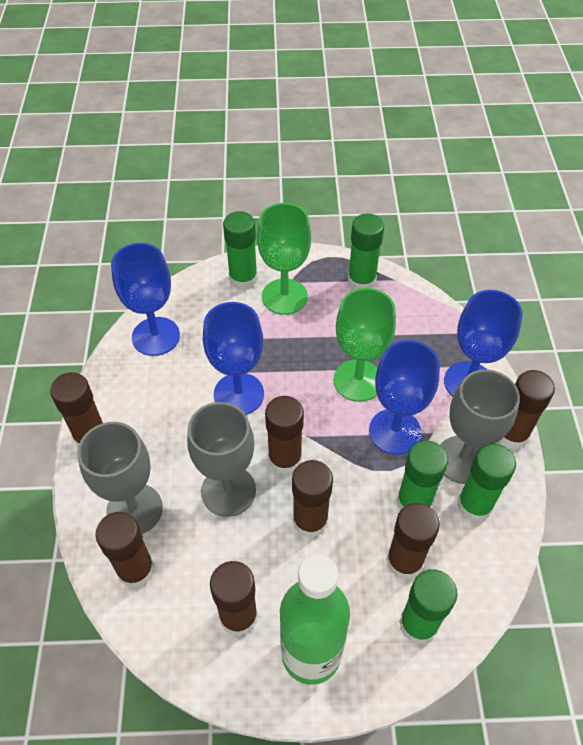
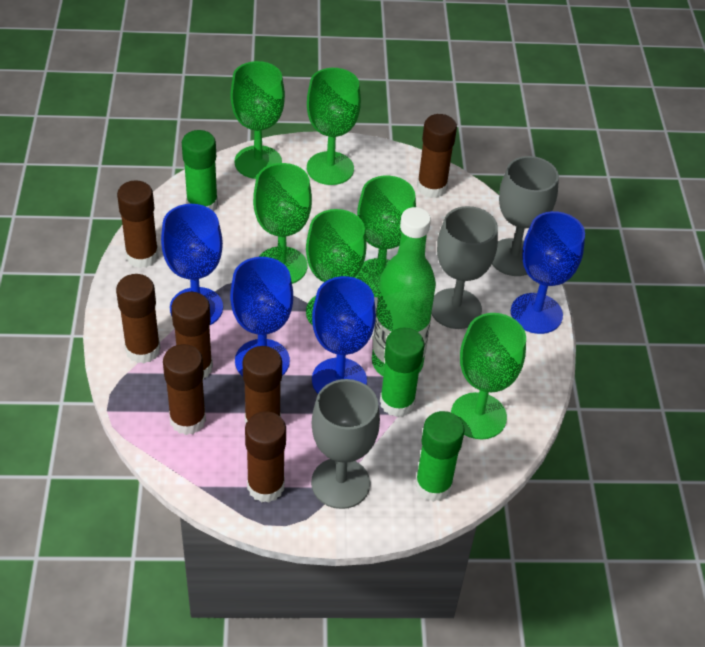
green glue stick: [223,211,258,290] [348,213,384,290] [396,441,448,510] [399,569,457,644] [457,444,516,522] = 5 -> [182,130,218,212] [380,328,425,417] [415,411,465,502] = 3
green goblet: [257,203,311,315] [333,288,396,402] = 2 -> [231,61,285,179] [253,163,312,284] [306,209,367,326] [307,68,361,185] [355,176,416,297] [451,313,526,439] = 6

